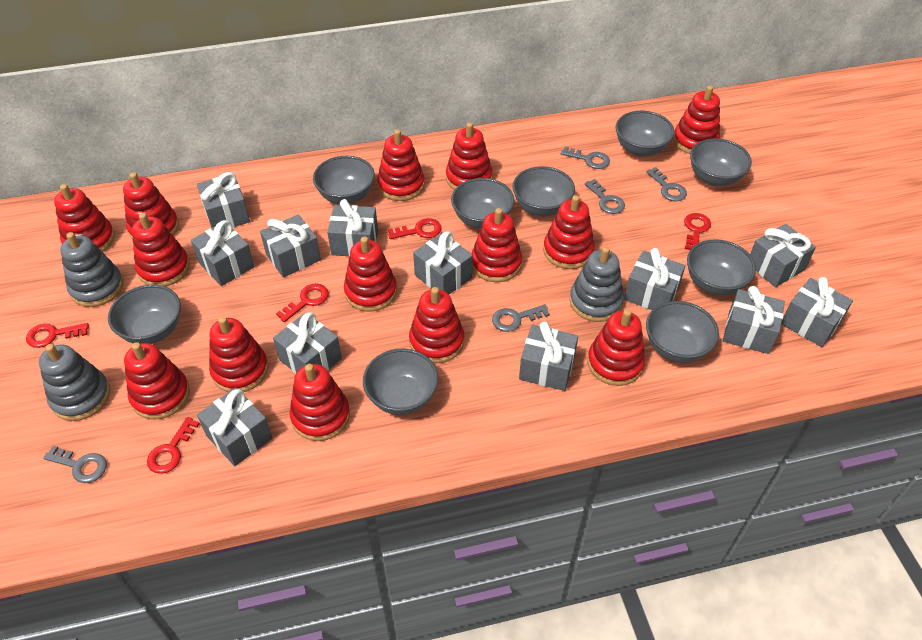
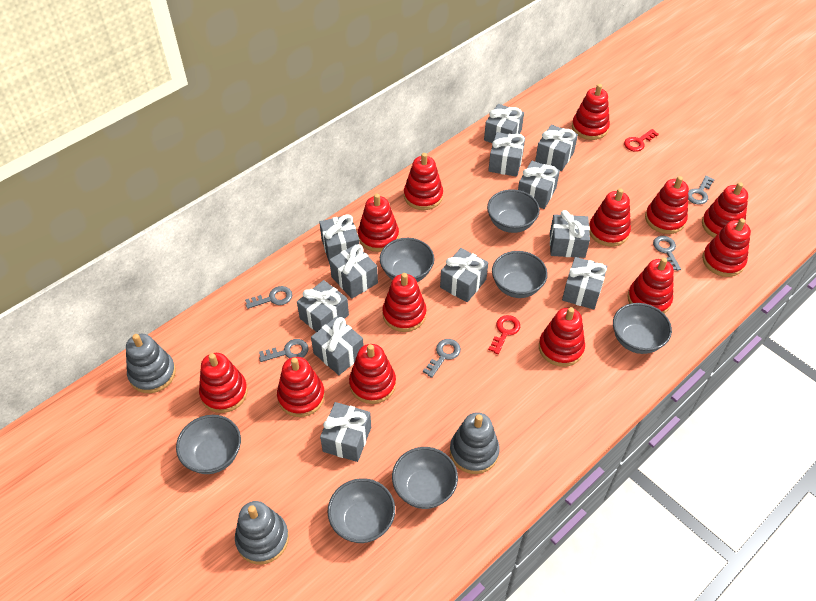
grey bowl: [108,285,181,344] [313,156,375,204] [363,349,438,415] [451,178,514,229] [512,166,575,216] [616,111,674,157] [646,301,719,363] [687,239,756,296] [690,138,752,186] = 9 -> [176,415,241,474] [328,478,395,543] [380,238,435,282] [392,447,458,509] [487,189,540,233] [492,251,548,298] [613,303,672,354] = 7
red key: [26,323,89,348] [147,417,200,474] [276,283,329,322] [388,218,442,239] [684,213,711,250] = 5 -> [488,315,520,354] [624,129,659,152] = 2
red stacking toy: [54,184,115,252] [123,172,179,240] [124,342,190,419] [132,213,190,287] [209,316,269,392] [289,364,350,441] [344,237,397,312] [377,129,425,201] [409,287,464,363] [446,122,493,190] [471,208,522,282] [543,195,595,269] [587,309,645,386] [673,85,720,154] = 14 -> [199,353,248,413] [277,357,325,417] [349,344,396,404] [358,194,399,252] [382,273,427,332] [404,153,443,210] [539,307,585,367] [572,84,610,140] [589,188,631,247] [628,258,674,314] [645,176,689,234] [702,182,748,238] [702,218,751,277] = 13

